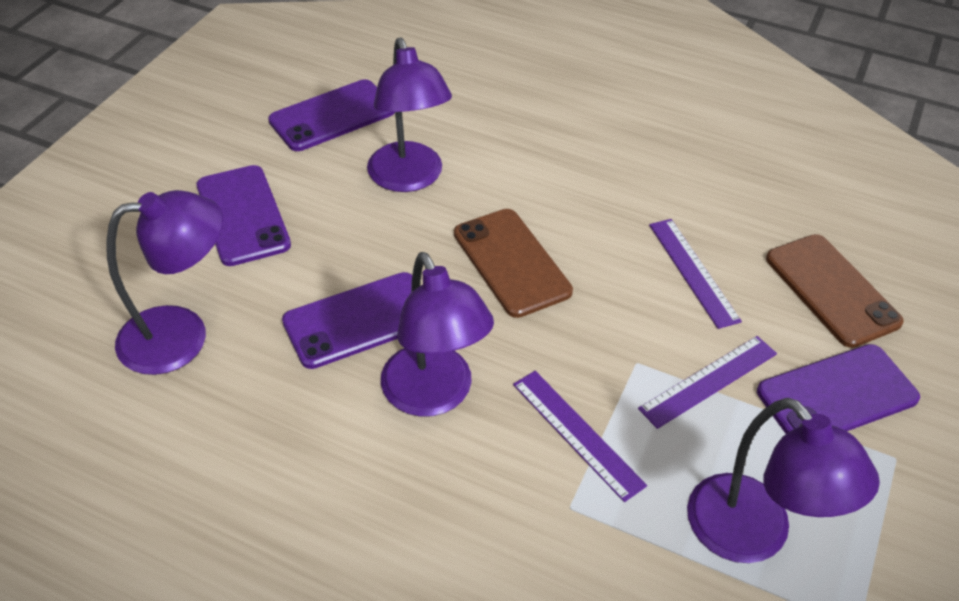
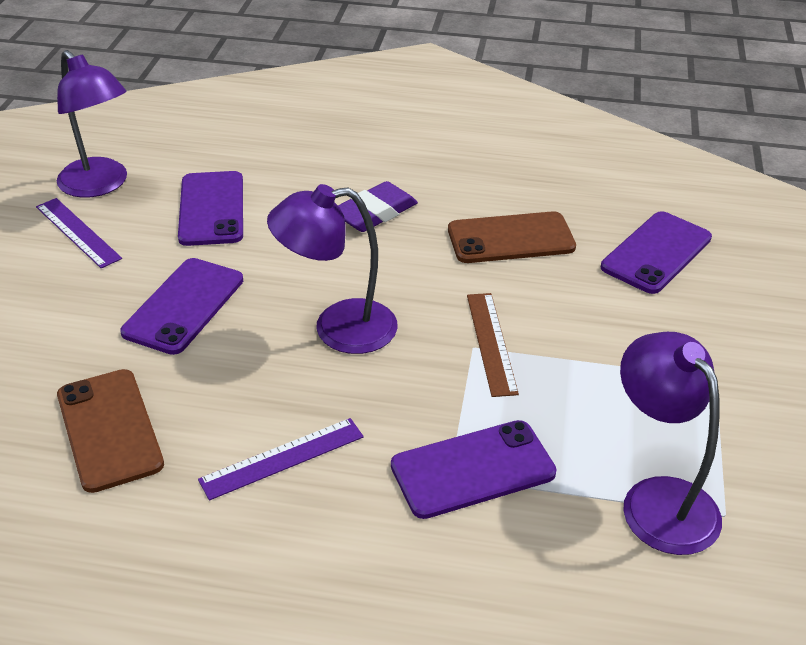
brown ruler: none = 0 -> [467,293,519,397] = 1
purple eraser: none = 0 -> [338,181,418,232] = 1
purple lamp: [106,190,223,375] [367,37,452,192] [381,252,494,417] [687,398,880,563] = 4 -> [57,50,127,198] [267,184,398,354] [620,332,722,555] = 3
purple ruler: [513,371,647,502] [638,336,777,429] [649,219,742,329] = 3 -> [36,198,122,268] [198,418,364,500] = 2

